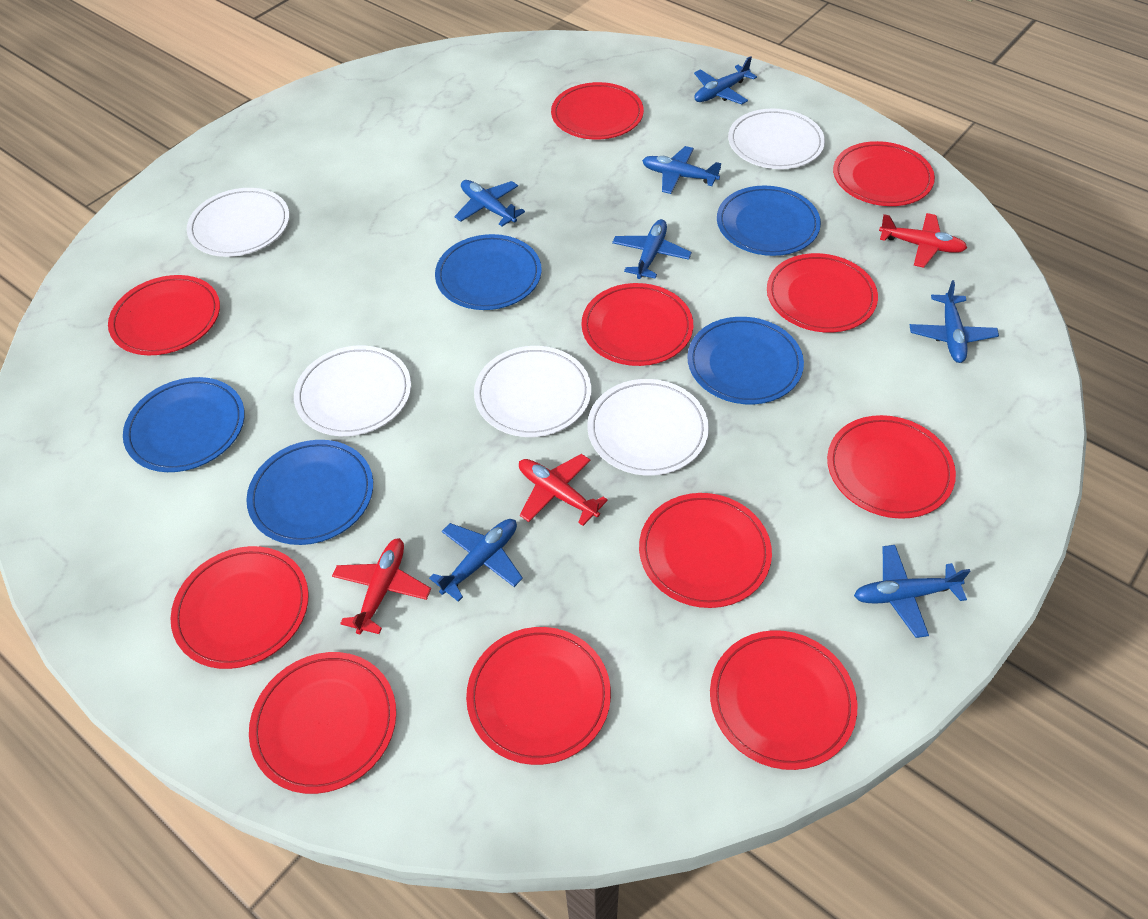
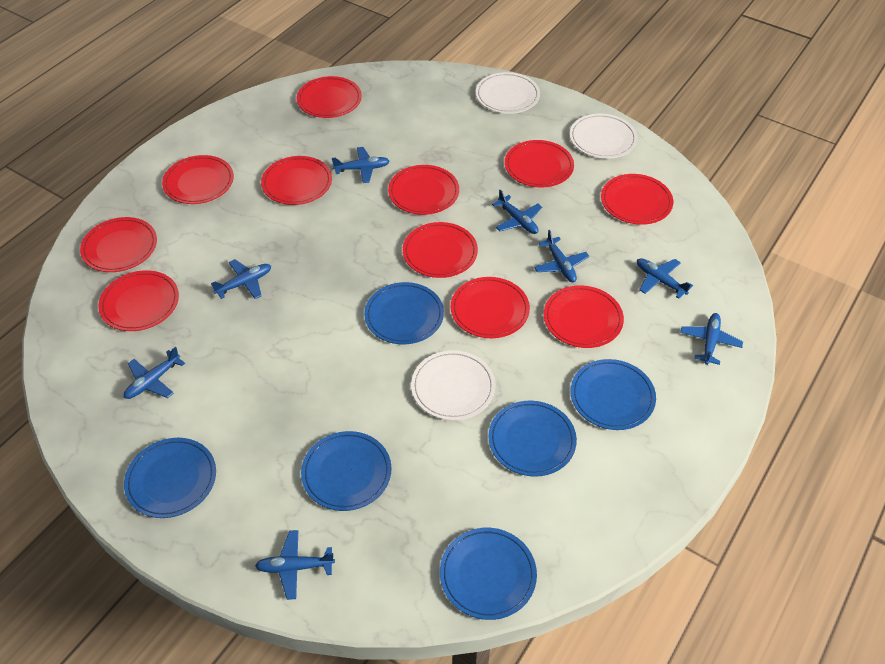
blue plane: [429,519,523,602] [454,180,525,226] [612,219,692,279] [642,146,721,194] [694,56,757,105] [854,545,970,638] [910,280,999,363] = 7 -> [124,347,185,399] [211,259,271,299] [255,530,335,600] [332,147,389,183] [492,190,542,234] [534,230,589,282] [637,258,693,299] [680,313,743,365] = 8
blue plate: [123,377,245,472] [246,440,373,545] [435,234,542,310] [687,317,804,404] [717,186,821,256] = 5 -> [124,438,216,518] [301,431,391,511] [364,282,444,344] [440,528,537,620] [488,400,577,477] [571,359,656,430] = 6
red plane: [332,538,431,634] [519,454,608,526] [879,213,967,268] = 3 -> none = 0
white plate: [187,188,289,257] [294,345,411,436] [474,346,591,437] [588,379,709,476] [728,108,825,169] = 5 -> [411,350,496,420] [475,72,540,114] [570,114,638,159] = 3

